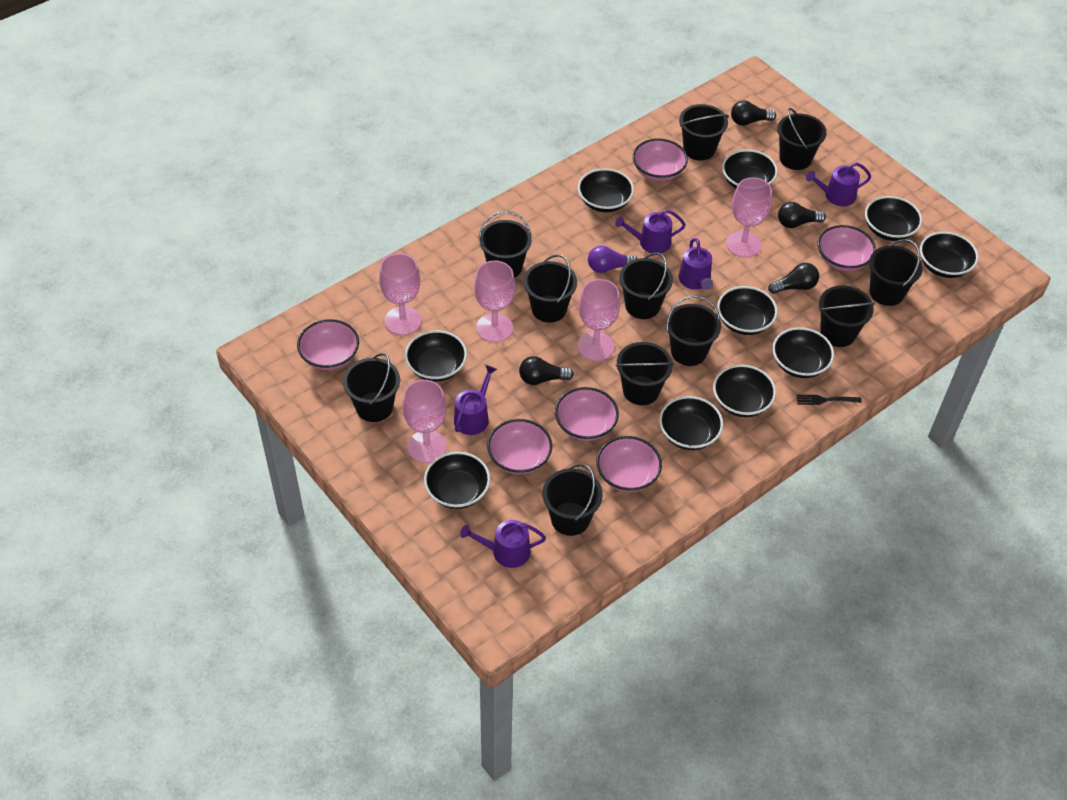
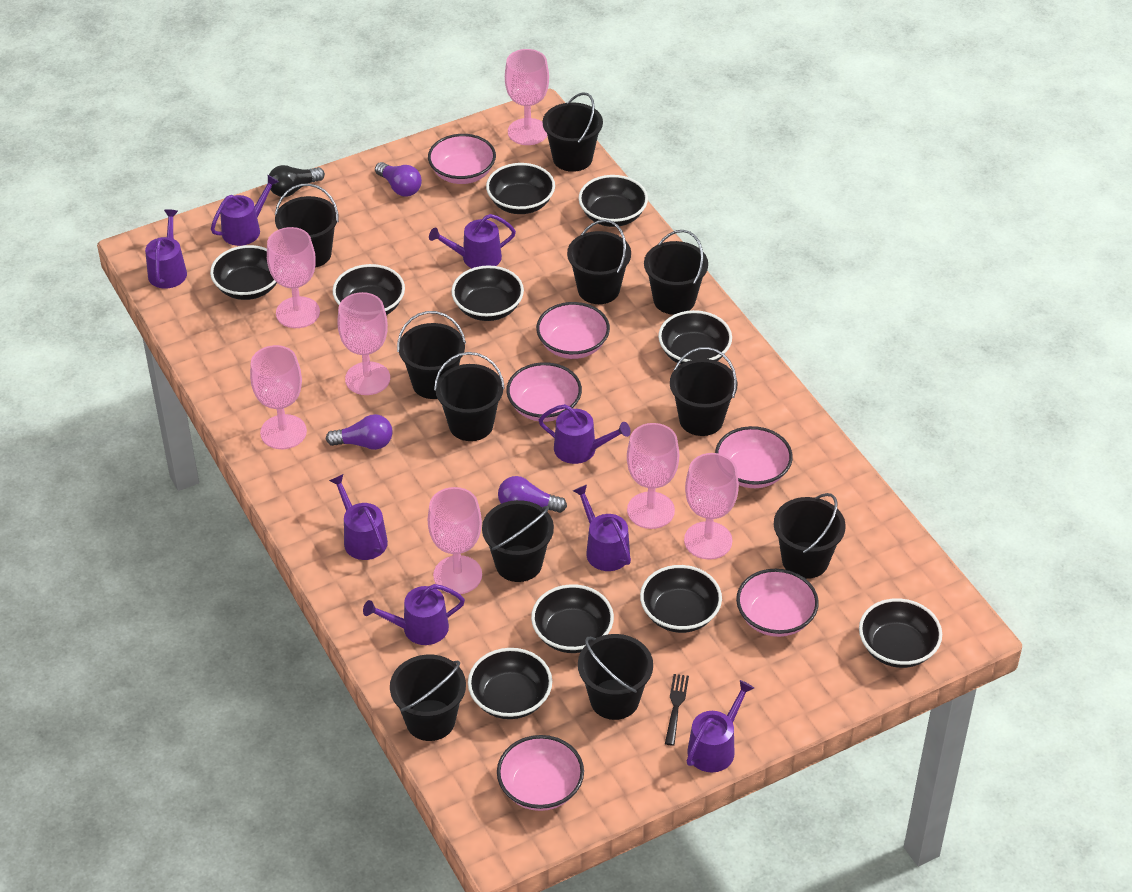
black light bulb: [519,356,574,385] [731,101,776,126] [768,263,819,294] [778,202,826,228] = 4 -> [269,165,325,197] = 1
pink goblet: [379,253,421,335] [402,380,447,463] [474,260,515,342] [577,279,620,361] [726,177,772,257] = 5 -> [250,345,307,449] [267,227,320,328] [337,292,390,395] [428,487,482,594] [505,49,549,145] [627,423,679,529] [684,453,739,560] = 7
purple light bulb: [588,246,637,273] = 1 -> [326,414,393,450] [375,162,422,197] [498,476,567,513] = 3
purple watering can: [454,365,497,435] [460,520,546,568] [615,210,686,254] [679,238,713,290] [806,162,871,206] = 5 -> [145,209,187,289] [211,175,279,246] [329,474,388,560] [363,584,465,645] [429,214,516,268] [539,404,631,464] [573,485,631,571] [687,680,754,772] = 8

